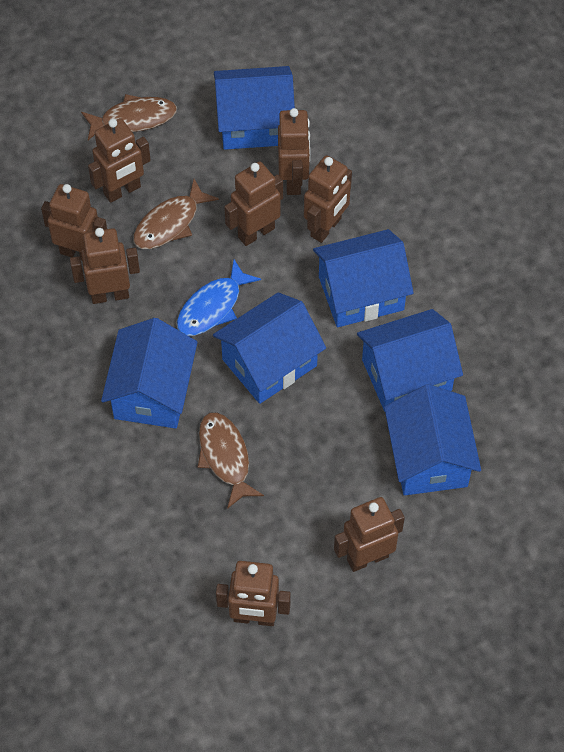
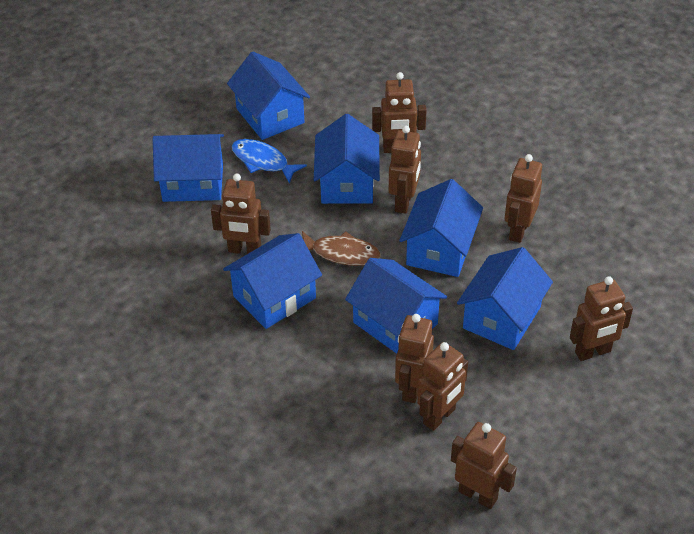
blue house: [101,318,198,429] [213,292,326,404] [214,66,295,150] [313,229,414,327] [357,309,463,412] [384,384,481,495] = 6 -> [153,134,224,202] [223,233,322,329] [227,52,310,140] [314,114,380,204] [345,258,447,354] [399,179,483,277] [457,247,553,350] = 7
brown fish: [81,94,177,140] [133,179,219,249] [198,412,264,509] = 3 -> [302,231,381,266] = 1

